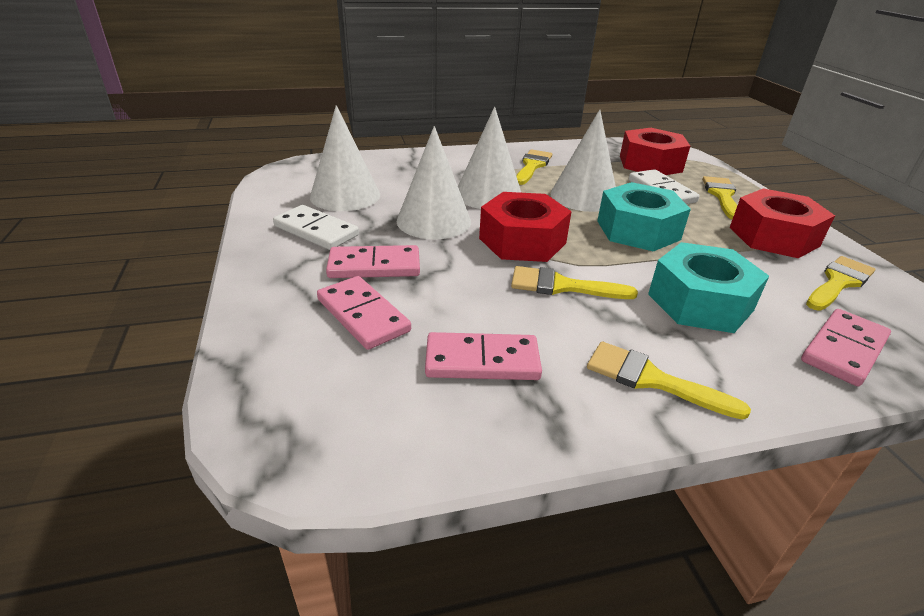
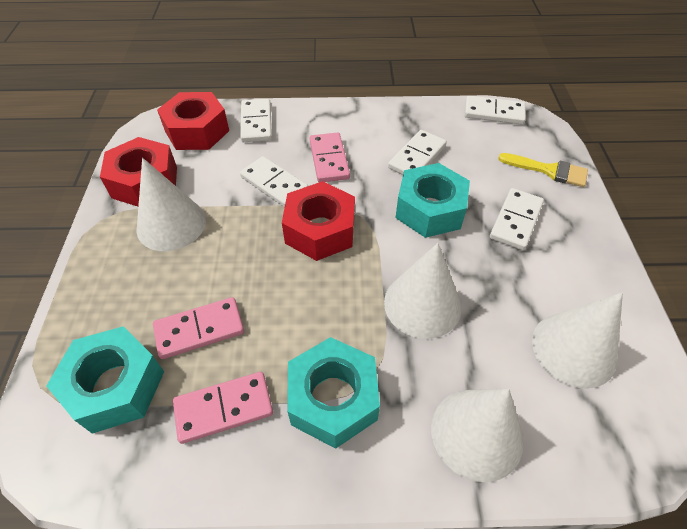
pink domino: [317,276,411,350] [326,245,420,278] [425,332,542,380] [801,309,891,386] = 4 -> [153,297,244,359] [173,372,273,444] [310,132,350,182] = 3
turquoise nut: [597,182,691,251] [648,242,769,333] = 2 -> [46,326,164,434] [287,337,380,449] [395,163,470,238] = 3
white domino: [273,205,359,250] [629,169,700,204] = 2 -> [240,99,272,142] [240,156,308,207] [388,130,447,175] [464,95,526,125] [490,188,544,250] = 5
yellow brush: [511,266,638,299] [516,149,552,185] [587,342,751,420] [702,176,738,219] [806,256,875,311] = 5 -> [498,153,588,187] = 1

